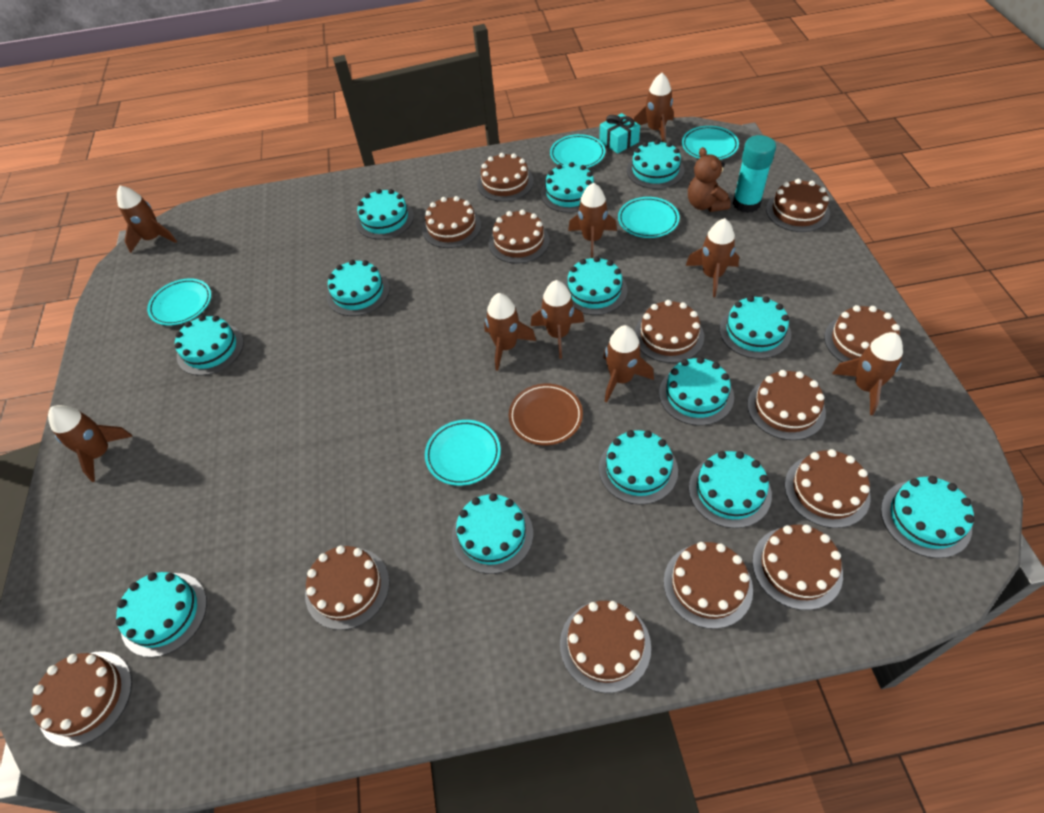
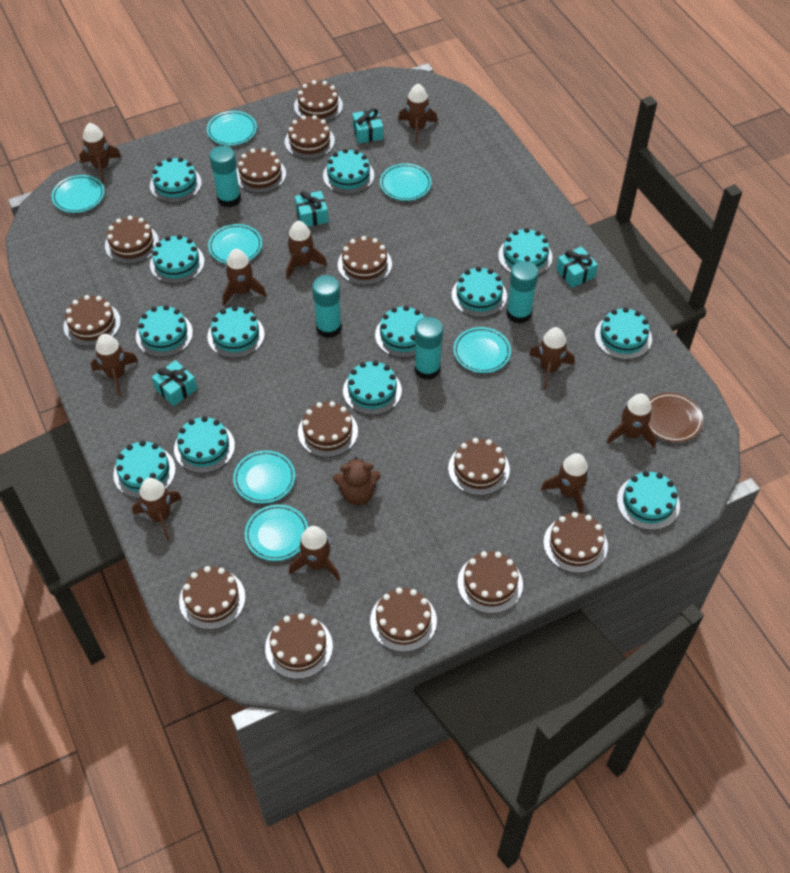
brown rocket: [48,405,133,482] [117,185,177,253] [484,293,536,371] [531,280,584,359] [568,182,617,258] [603,325,654,403] [634,73,673,143] [686,218,739,297] [832,332,903,415] = 9 -> [79,123,121,184] [91,334,138,396] [132,478,182,541] [223,249,267,305] [286,221,327,279] [289,526,340,581] [398,84,438,144] [529,327,575,390] [541,453,589,513] [607,393,656,448] = 10
turquoise gift: [599,113,640,154] = 1 -> [152,360,197,406] [295,191,329,227] [352,108,383,143] [556,247,598,288] = 4
turquoise glue stick: [733,135,776,213] = 1 -> [209,146,241,208] [312,275,342,338] [414,317,443,380] [506,261,538,324] = 4
turquoise plate: [147,278,211,326] [425,420,501,486] [550,134,606,168] [618,197,679,238] [682,126,739,160] = 5 -> [52,175,105,213] [207,111,257,146] [208,224,262,264] [233,450,295,504] [245,504,308,561] [380,163,432,201] [453,327,511,373] = 7

